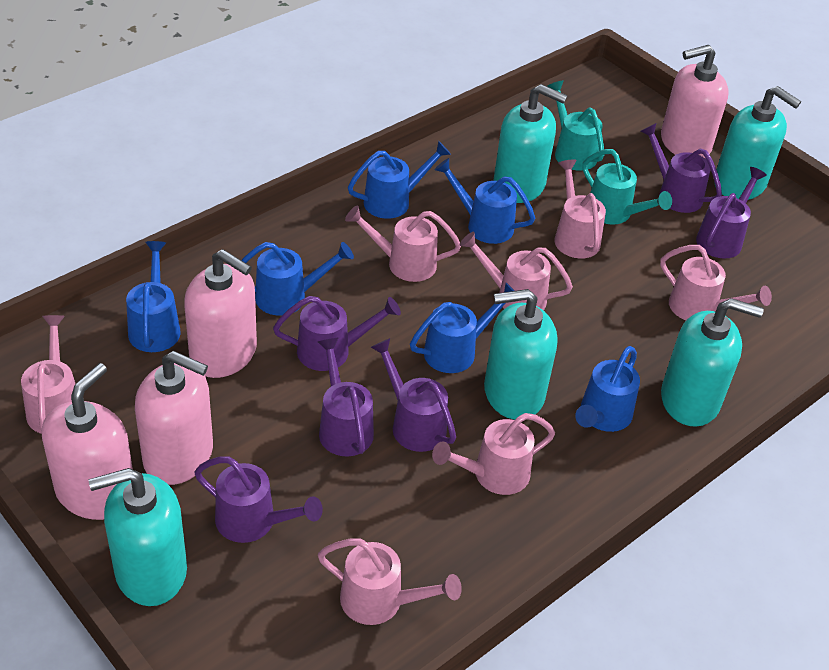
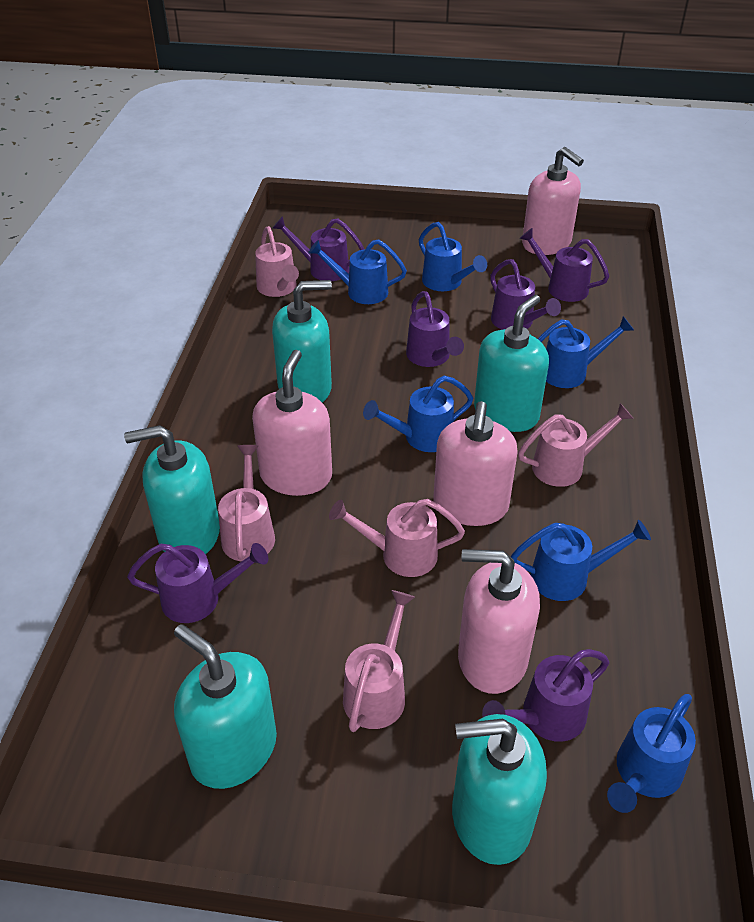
pink watering can: [21,315,75,434] [318,538,462,625] [345,206,461,282] [432,413,555,495] [459,232,573,310] [554,160,606,259] [660,245,772,320] = 7 -> [218,445,275,562] [255,226,299,297] [329,499,465,577] [343,590,415,732] [518,403,634,487] = 5
turquoise watering can: [547,81,604,171] [582,149,672,225] = 2 -> none = 0

